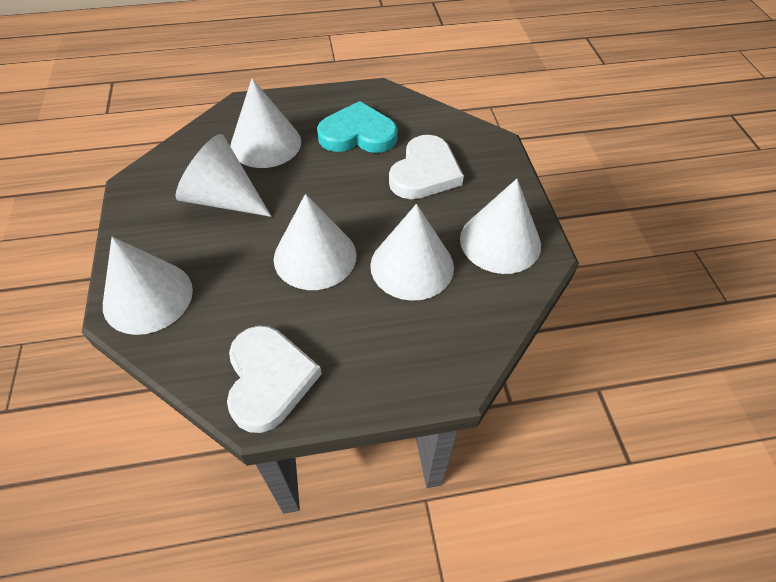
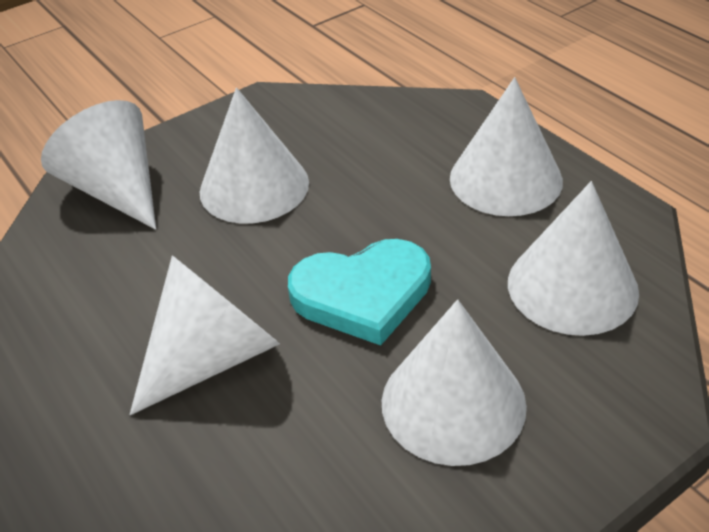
white heart: [227,326,322,433] [389,135,464,199] = 2 -> none = 0

